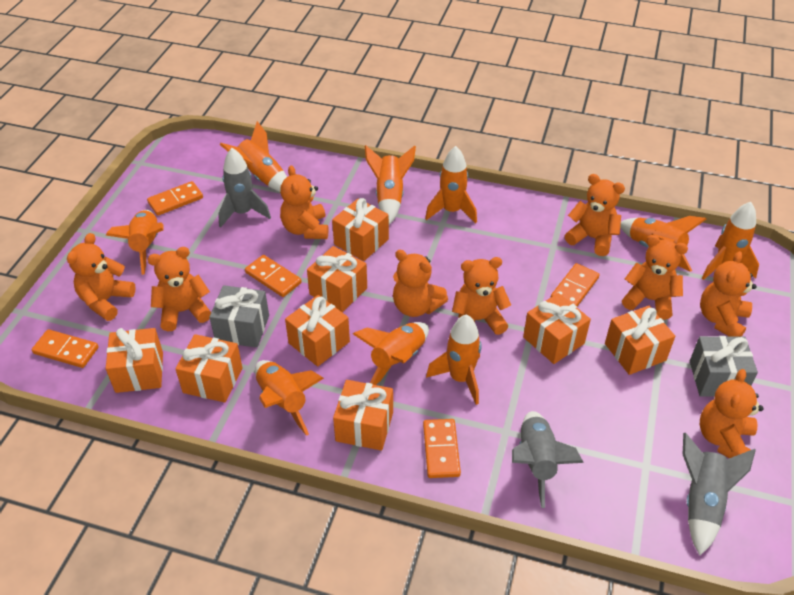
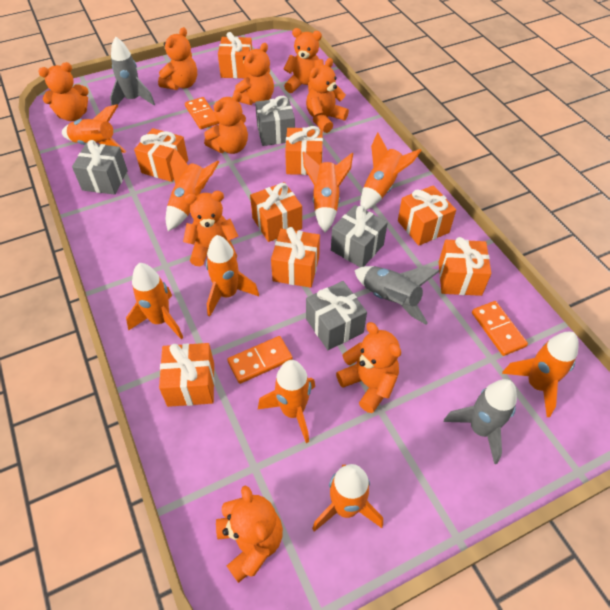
grey gift: [209,285,269,348] [690,336,758,397] = 2 -> [72,140,128,195] [255,96,295,146] [306,281,367,350] [331,205,388,267] = 4
orange domino: [32,329,98,368] [147,181,203,216] [245,255,302,297] [423,419,461,478] [550,263,600,306] = 5 -> [185,97,219,129] [227,336,293,384] [472,301,528,356] = 3

